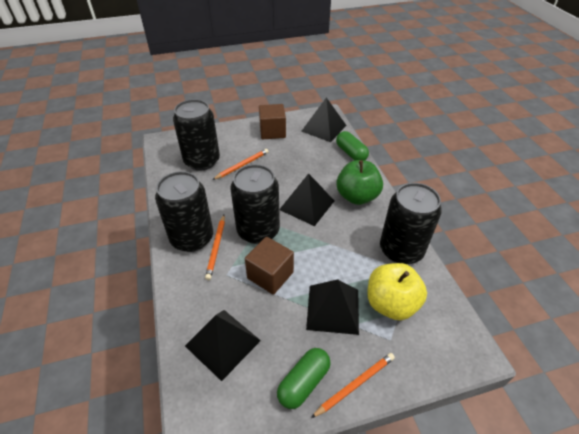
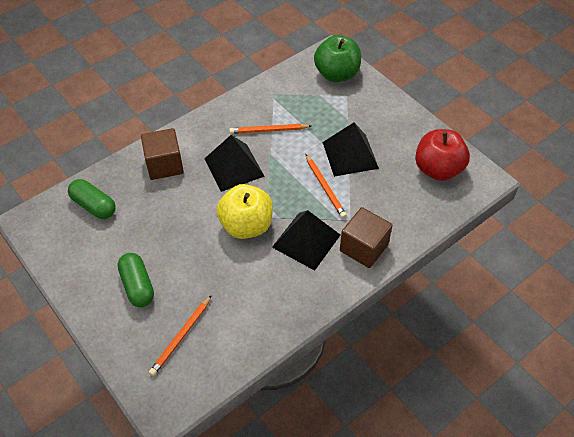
black can: [155,171,213,252] [173,99,220,171] [230,164,280,244] [380,183,442,264] = 4 -> none = 0
black pyramid: [185,310,261,381] [279,173,334,226] [301,98,347,142] [306,279,359,335] = 4 -> [204,135,265,192] [272,210,340,271] [322,123,379,177] = 3
red apple: none = 0 -> [415,129,470,181] = 1

